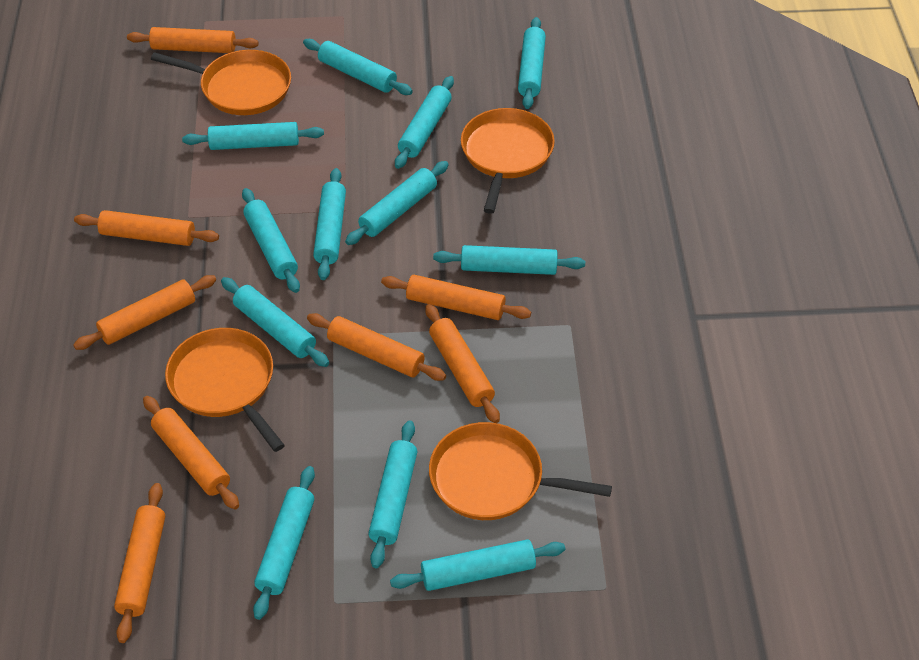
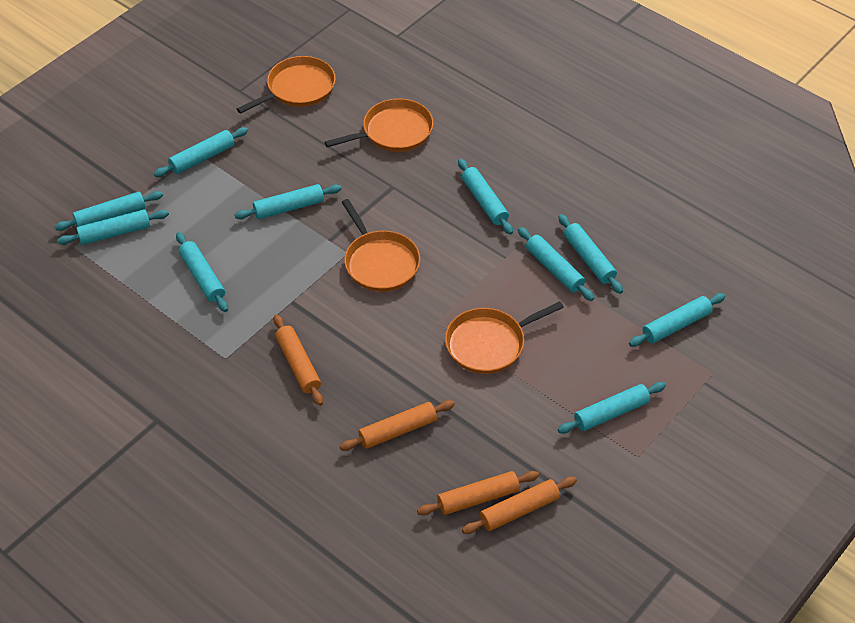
orange rolling pin: [73,275,216,350] [74,210,219,246] [114,483,165,643] [127,27,258,53] [143,396,239,509] [307,313,446,381] [381,275,531,320] [425,304,500,423] = 8 -> [274,315,323,406] [340,400,455,451] [417,471,539,515] [462,476,577,534] = 4
turquoise rolling pin: [182,122,324,150] [221,277,329,367] [242,188,300,293] [253,466,315,620] [303,39,413,95] [313,168,346,280] [345,161,449,245] [368,420,418,568] [390,539,565,591] [395,76,454,169] [433,245,585,275] [518,17,546,109] = 12 -> [54,191,163,231] [57,209,169,245] [154,127,248,177] [176,232,228,312] [235,184,342,219] [458,159,513,234] [518,227,594,301] [558,214,623,294] [558,382,666,434] [629,293,726,347] = 10

